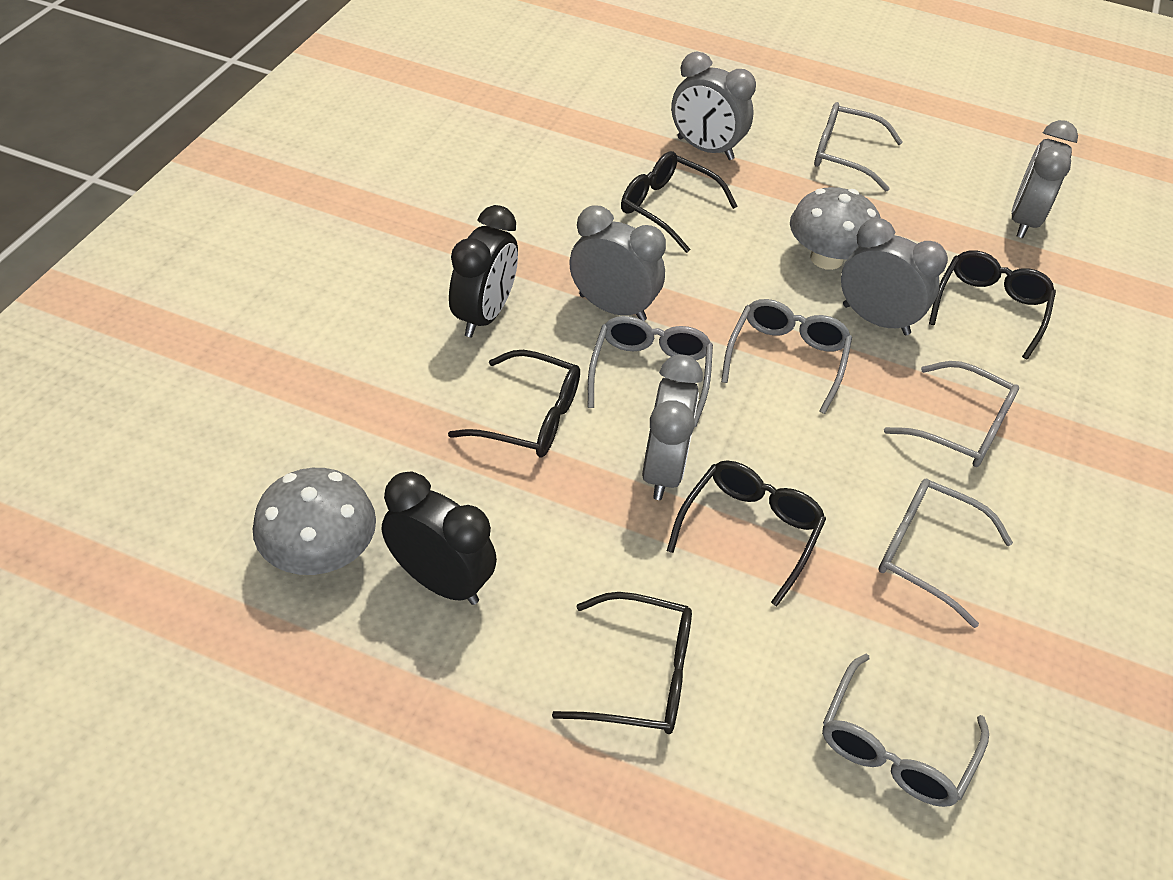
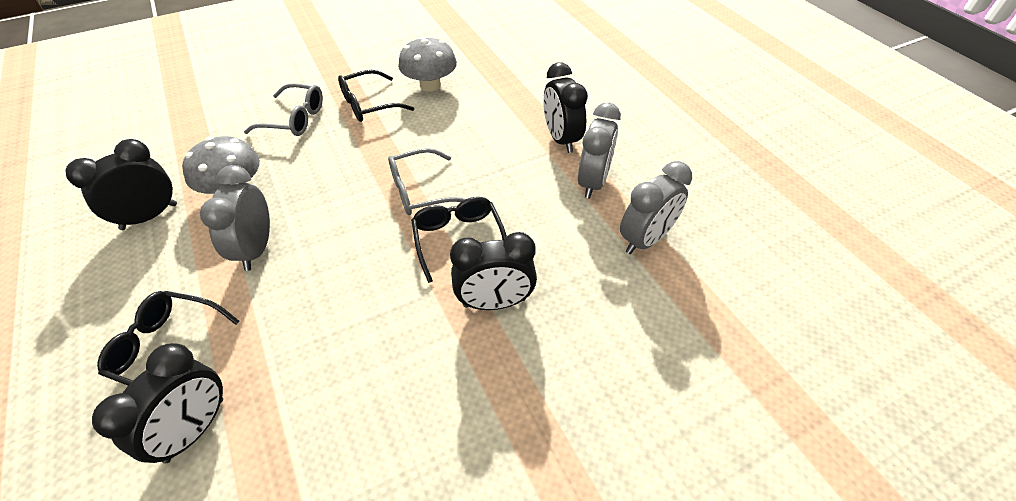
black clock: [382,471,497,605] [449,205,518,337] = 2 -> [66,139,177,230] [92,343,223,463] [450,232,537,310] [543,62,588,153] = 4
black glasses: [448,350,580,458] [552,592,692,734] [621,151,738,253] [667,460,826,606] [929,250,1056,360] = 5 -> [97,291,240,386] [338,70,414,122] [411,197,507,283] = 3
grey clock: [569,206,666,321] [642,354,703,500] [671,51,756,160] [841,218,948,335] [1011,120,1078,238] = 5 -> [200,165,270,271] [578,103,621,199] [620,161,692,254] = 3
grey glasses: [588,316,713,427] [721,299,852,414] [814,102,903,191] [822,654,989,807] [878,478,1013,628] [884,361,1019,467] = 6 -> [244,83,323,136] [388,148,466,215] = 2

